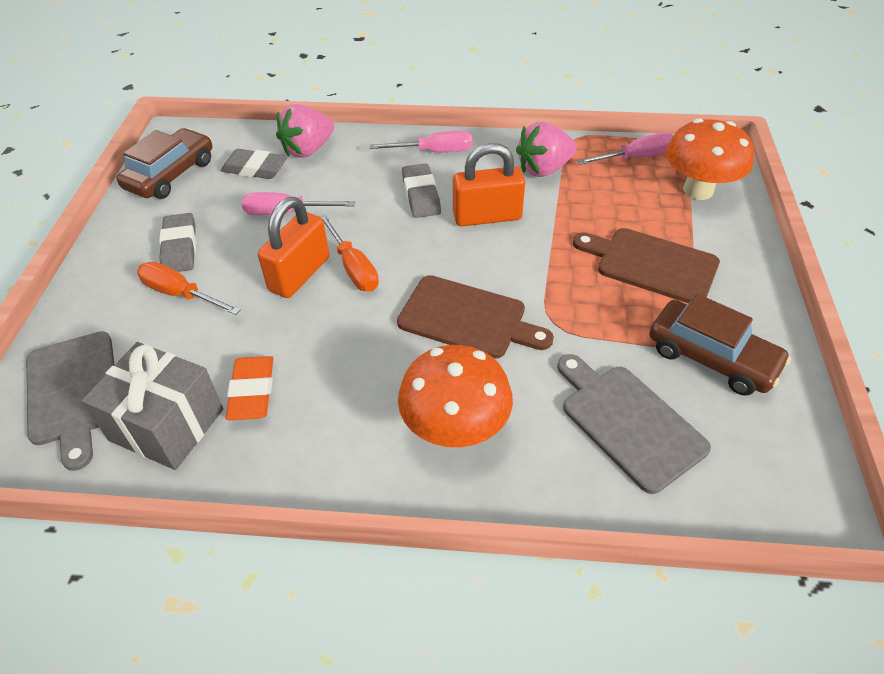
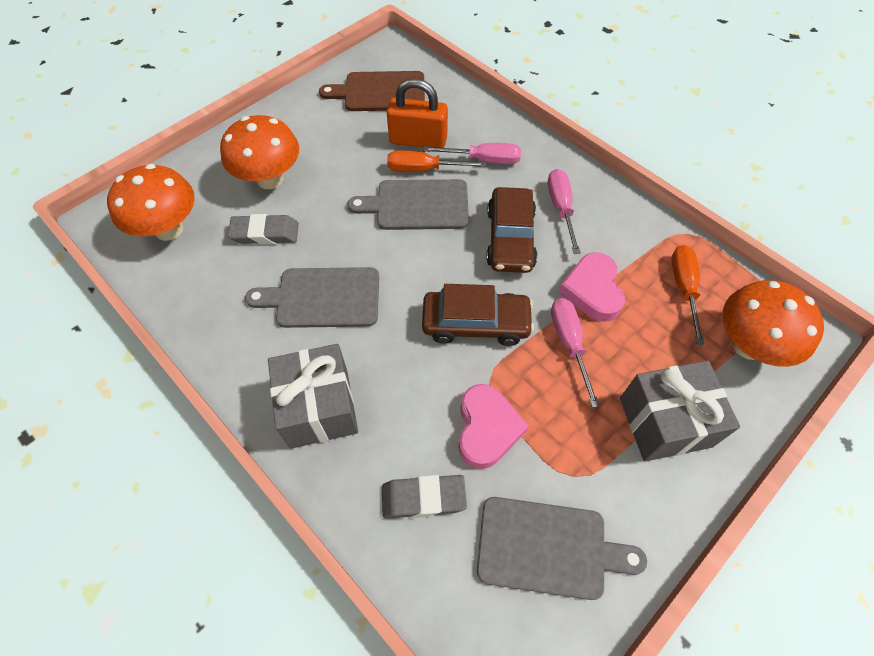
brown cutting board: [397,275,554,359] [573,228,720,303] = 2 -> [319,71,425,111] = 1
grey cutting board: [26,331,115,471] [557,354,711,494] = 2 -> [245,267,379,328] [348,179,469,230] [477,497,647,600] = 3
grey eraser: [159,213,196,272] [221,149,287,179] [402,163,441,218] = 3 -> [228,214,299,245] [382,475,467,519] = 2
grey gift: [81,342,223,470] = 1 -> [268,344,358,449] [620,360,740,462] = 2
orange eraser: [226,356,273,420] = 1 -> none = 0
orange mushroom: [398,345,513,447] [666,118,754,200] = 2 -> [107,164,195,241] [220,115,299,189] [723,280,824,367] = 3
orange padlock: [258,197,329,298] [453,143,525,226] = 2 -> [387,78,448,148] = 1
pink heart: none = 0 -> [459,384,529,469] [559,252,625,322] = 2
pink strawberry: [276,104,334,158] [516,122,577,177] = 2 -> none = 0

